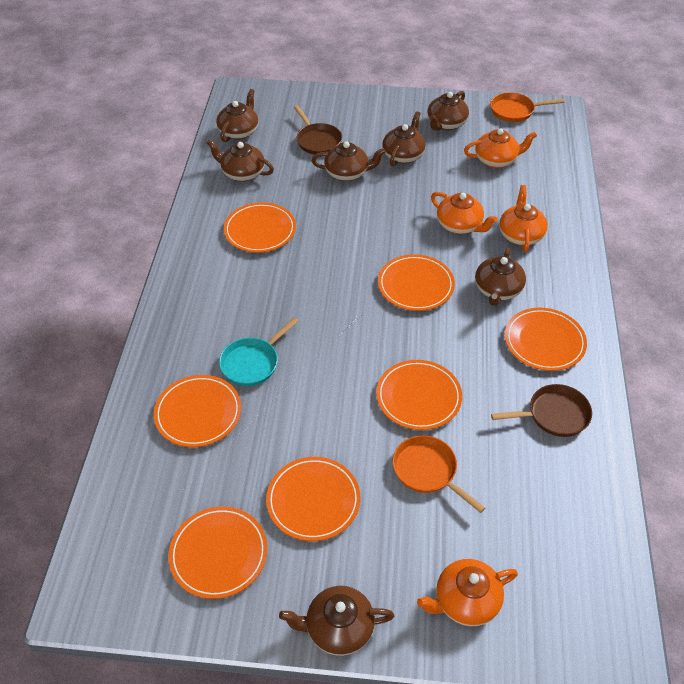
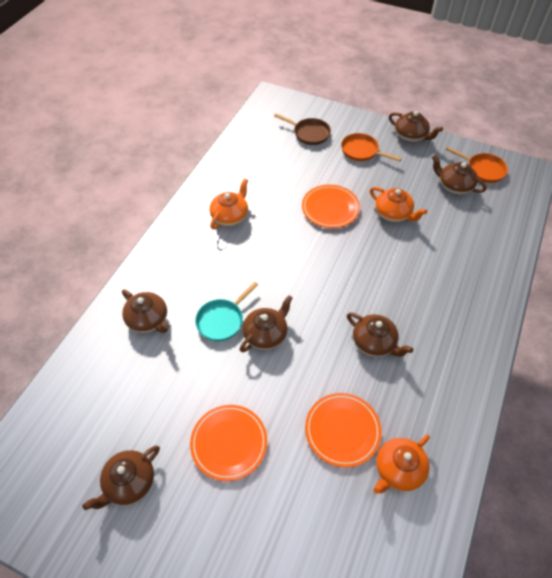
brown pan: [294,105,342,155] [491,384,592,437] = 2 -> [274,113,331,145] = 1
brown teapot: [207,139,274,182] [216,89,259,142] [279,586,394,656] [312,141,386,181] [382,111,426,166] [427,91,469,130] [475,247,526,306] = 7 -> [82,446,160,510] [122,290,169,333] [240,295,293,352] [347,313,413,357] [389,111,443,142] [432,155,487,195] = 6
orange plate: [154,375,241,447] [168,506,267,599] [224,202,296,253] [266,457,360,541] [376,360,462,430] [378,254,455,311] [505,308,587,371] = 7 -> [190,405,267,481] [302,185,360,228] [305,393,382,467] = 3
orange teapot: [417,559,518,626] [431,192,498,234] [464,128,537,168] [499,185,548,252] = 4 -> [210,178,248,229] [370,187,427,222] [374,435,430,494] = 3

